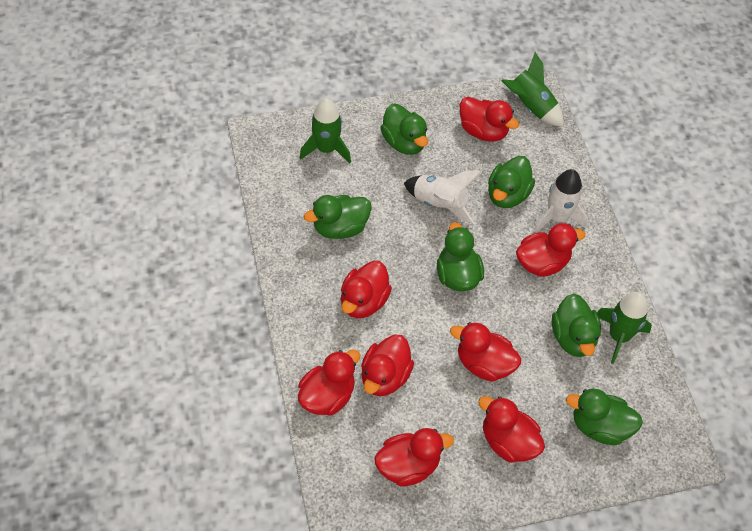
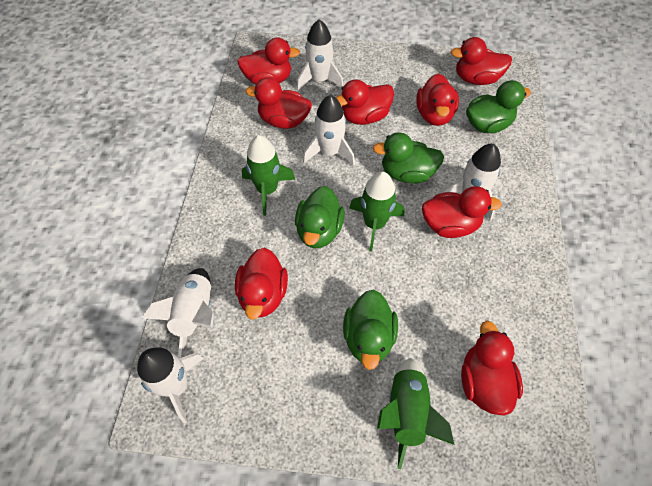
green duck: [304,195,372,239] [380,104,428,155] [437,222,484,291] [488,156,535,208] [552,293,601,357] [566,389,643,445] = 6 -> [295,186,345,248] [343,289,398,370] [373,132,444,184] [466,80,531,133] = 4
white rocket: [404,170,481,224] [535,169,588,233] = 2 -> [136,348,204,424] [142,268,214,358] [297,19,343,91] [303,95,355,166] [443,144,501,221] = 5

